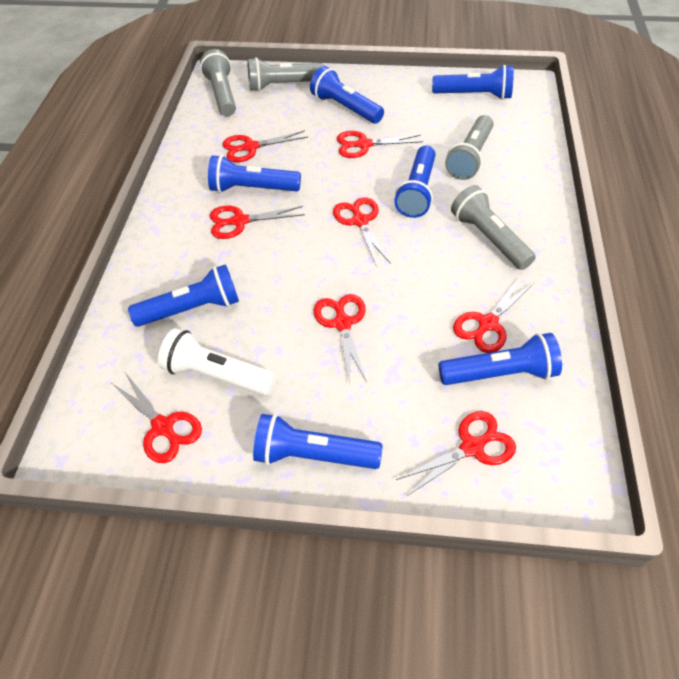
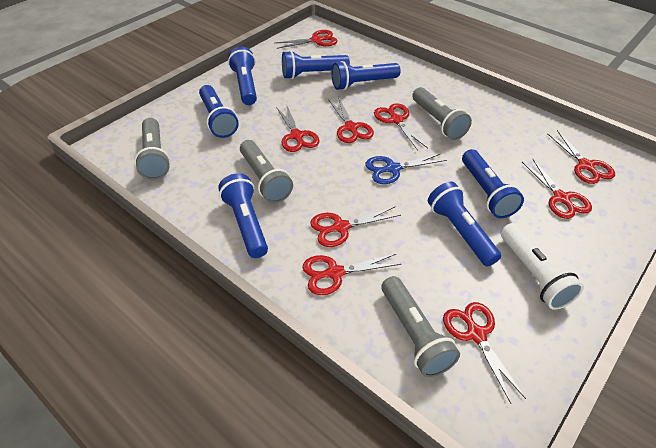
blue scissors: none = 0 -> [365,153,447,184] = 1
red scissors: [110,374,202,463] [210,206,305,239] [222,130,308,162] [314,294,367,383] [333,197,391,267] [337,131,423,158] [396,411,516,497] [453,277,535,353] = 8 -> [275,30,338,49] [276,104,319,152] [302,254,401,295] [310,207,401,247] [328,97,374,143] [374,103,428,150] [443,302,526,404] [522,158,592,219] [547,130,615,184] = 9

